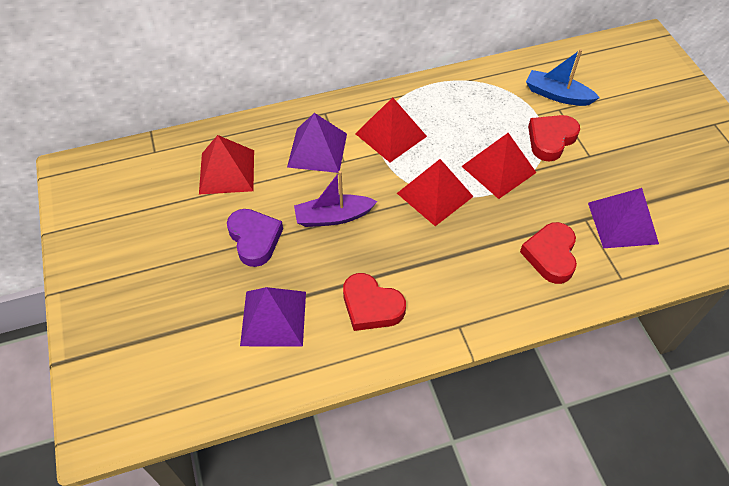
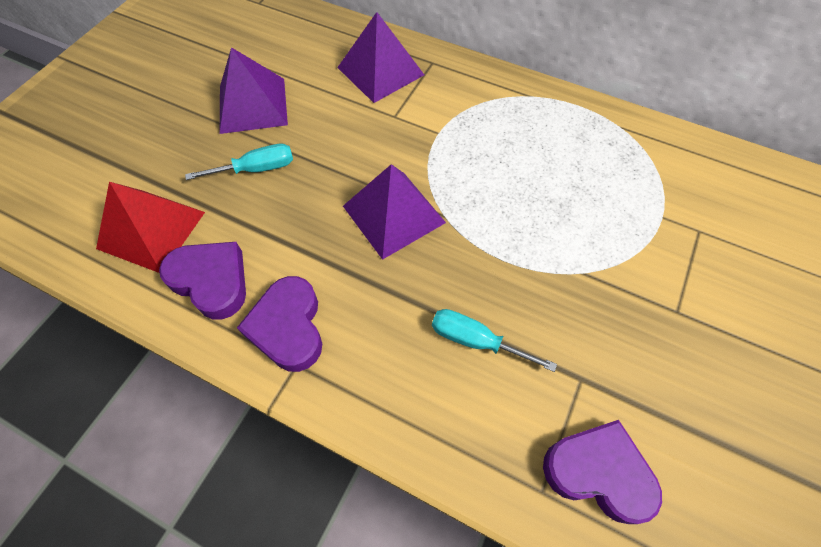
blue boat: [526,49,600,106] = 1 -> none = 0
purple boat: [294,171,377,227] = 1 -> none = 0
purple heart: [227,209,283,267] = 1 -> [159,242,246,320] [237,276,322,372] [543,420,662,524] = 3
red heart: [343,273,406,331] [520,222,577,284] [528,115,580,162] = 3 -> none = 0
red pyramid: [199,135,254,194] [355,97,427,162] [397,159,474,226] [461,133,537,199] = 4 -> [96,182,205,273] = 1
turquoise screwdriver: none = 0 -> [185,144,293,180] [432,309,557,372] = 2

